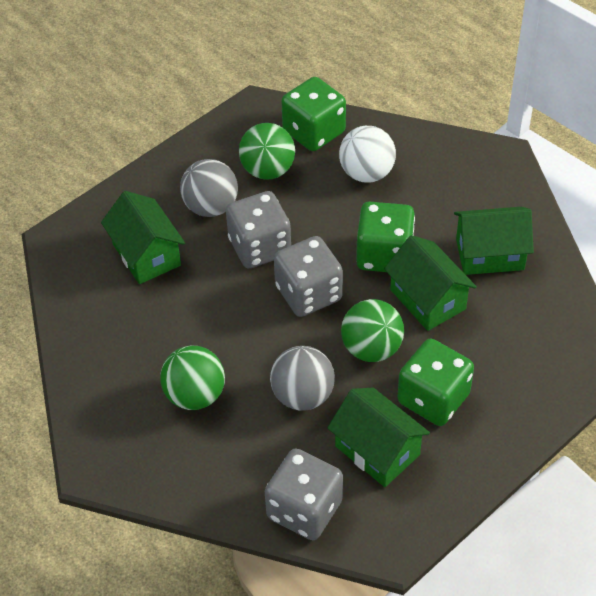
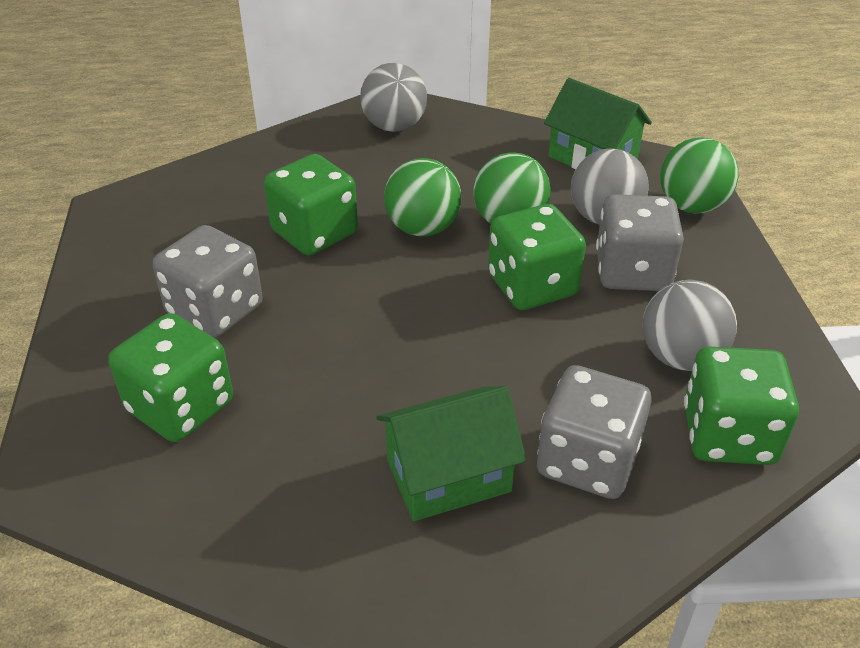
green dice: [281,77,346,151] [356,202,415,272] [397,339,474,426] = 3 -> [108,313,233,442] [264,154,358,255] [488,204,586,310] [684,347,799,465] = 4
green house: [101,191,185,284] [328,388,430,487] [384,235,477,331] [454,207,534,275] = 4 -> [376,386,526,521] [544,78,652,169] = 2
grey ball: [180,159,238,217] [270,346,335,411] = 2 -> [360,63,427,132] [571,148,649,225] [643,280,737,371] = 3
white ball: [339,126,396,182] = 1 -> none = 0

